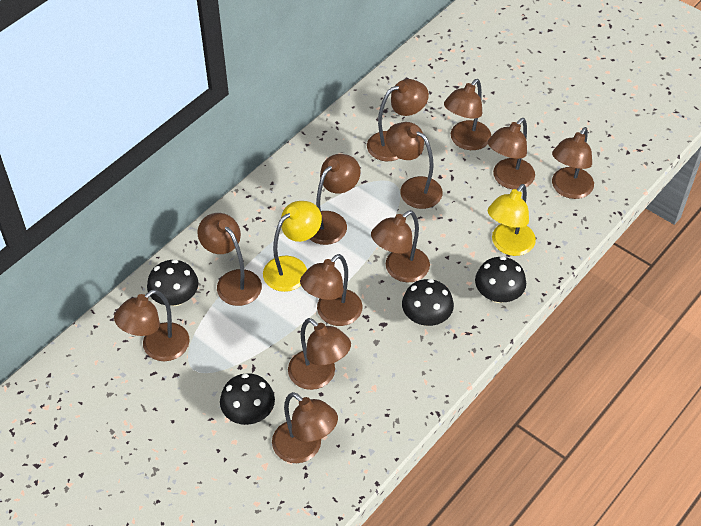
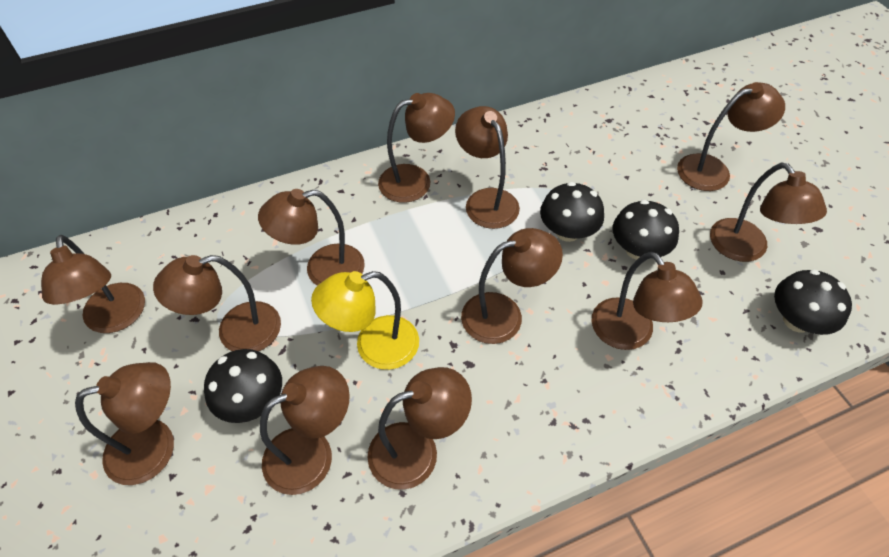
yellow lamp: [263,201,322,292] [487,184,536,256] = 2 -> [311,271,419,370] = 1

